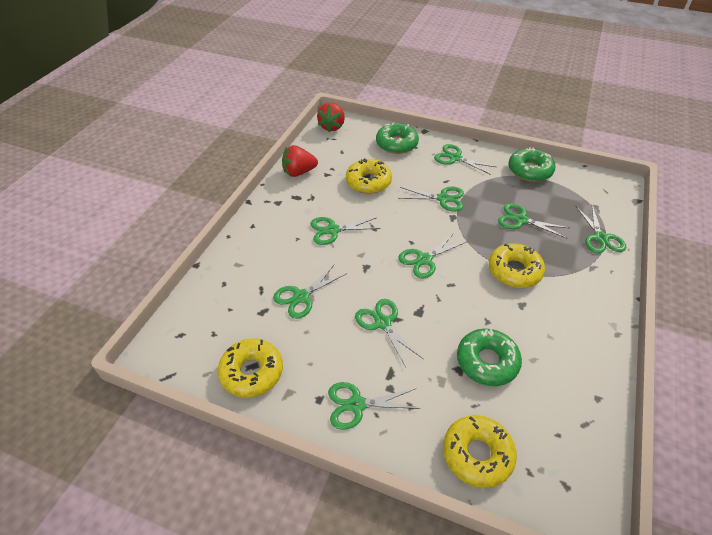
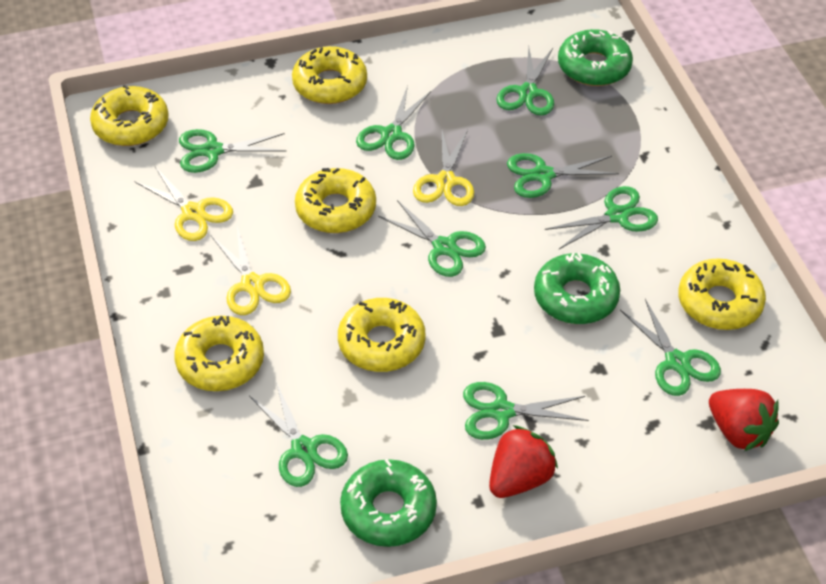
yellow donut: [218,338,283,398] [346,158,392,194] [443,415,517,488] [489,243,545,288] = 4 -> [90,85,169,146] [174,316,264,391] [292,46,367,104] [295,168,376,233] [338,298,426,372] [678,258,766,330] = 6
yellow scissors: none = 0 -> [134,167,233,241] [211,227,291,315] [413,130,474,206] = 3

